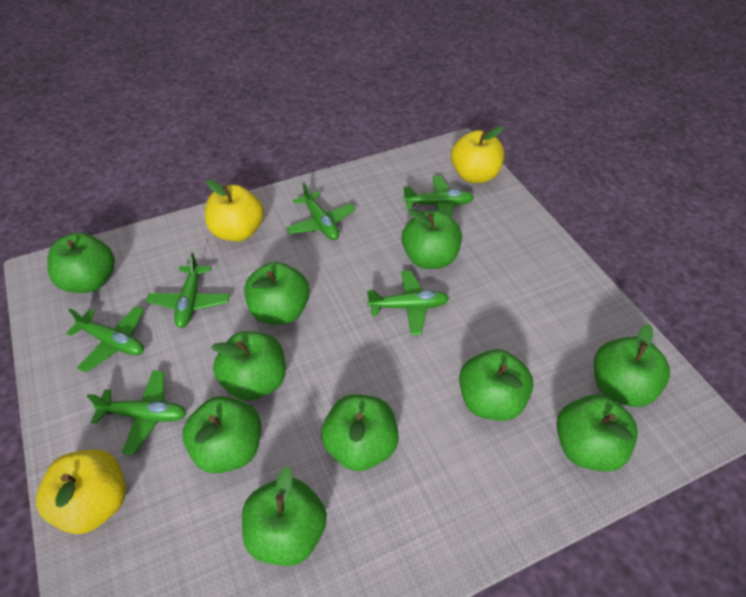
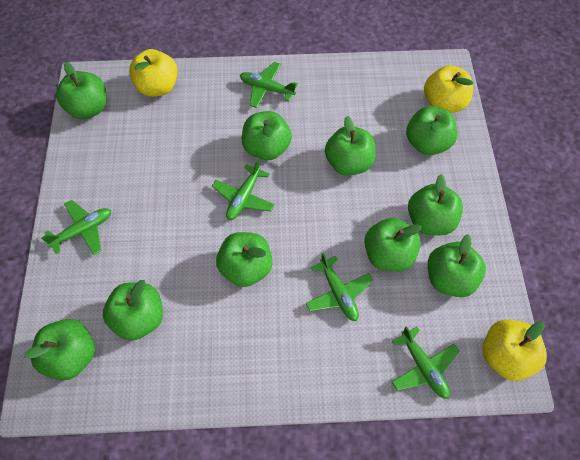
green plane: [66,306,144,373] [87,370,187,455] [146,253,230,328] [286,182,356,240] [367,271,449,335] [403,176,474,217] = 6 -> [41,200,111,255] [212,159,275,220] [240,62,298,108] [305,253,374,321] [392,326,460,399] = 5

